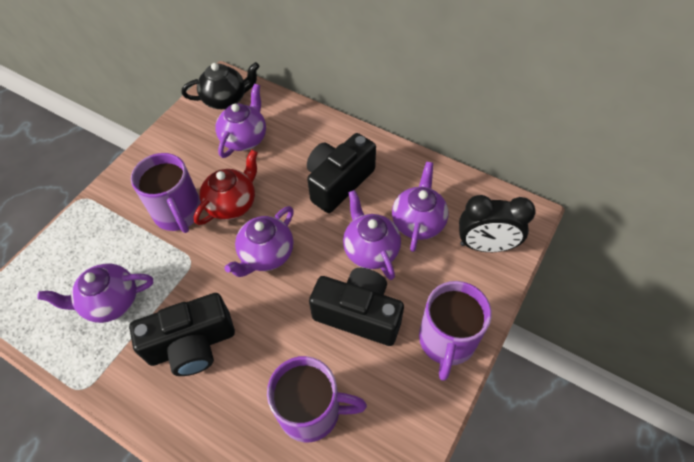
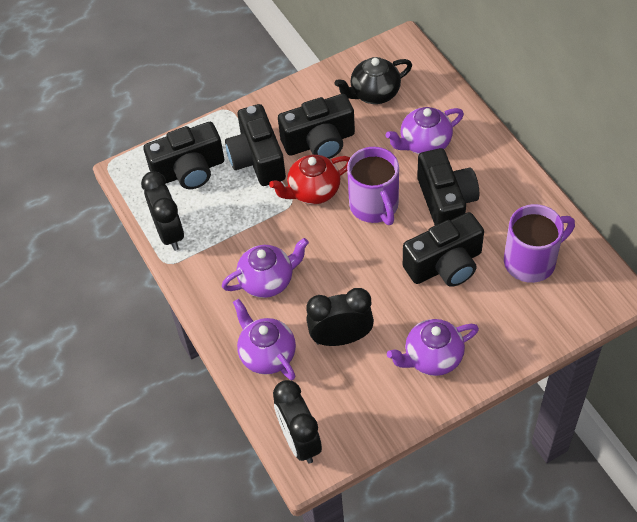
black camera: [129,293,235,376] [307,133,376,213] [309,268,404,346] = 3 -> [144,122,224,189] [225,104,286,186] [278,94,355,159] [403,212,484,287] [417,148,479,225] = 5
black clock: [459,195,536,252] = 1 -> [141,171,184,251] [273,380,322,464] [306,288,374,346] = 3
purple mug: [131,153,201,233] [267,356,367,442] [419,281,492,381] = 3 -> [347,147,399,225] [504,204,575,283] = 2
purple teapot: [37,263,153,323] [215,84,266,158] [225,206,294,277] [343,190,401,280] [392,162,448,252] = 5 -> [222,238,309,298] [233,299,296,380] [385,107,464,154] [387,319,479,376] = 4

